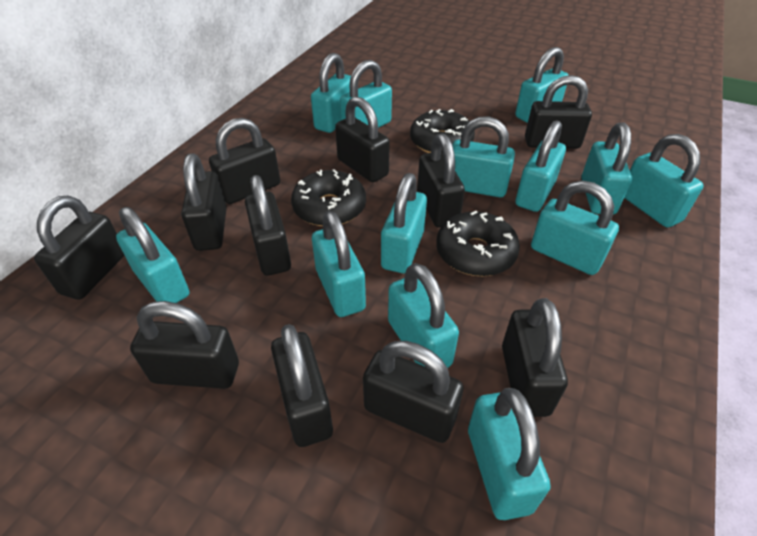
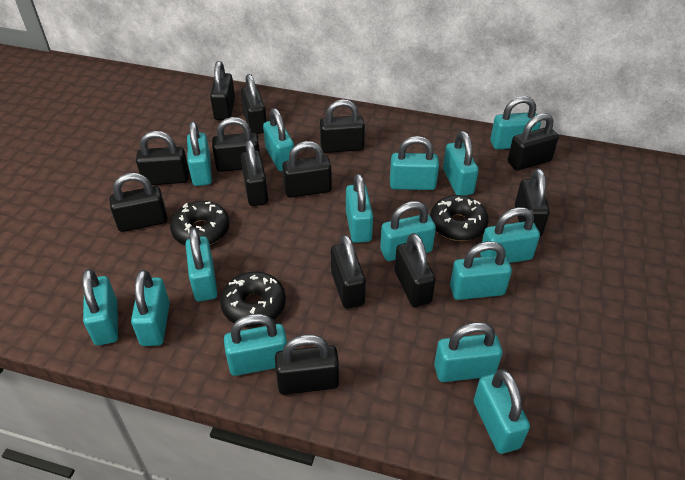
black padlock: [34,196,124,300] [130,301,239,389] [181,154,227,251] [209,118,280,204] [245,175,291,276] [271,324,333,447] [335,96,390,182] [363,341,463,443] [417,133,465,228] [502,298,568,417] [525,75,592,149] = 11 -> [109,173,167,232] [136,131,189,185] [210,61,235,120] [212,117,260,172] [241,74,267,134] [241,140,268,206] [275,335,339,395] [282,141,332,198] [320,99,365,153] [331,234,366,309] [395,233,436,307] [508,113,559,171] [515,169,550,237] = 13
turquoise padlock: [116,207,190,303] [311,53,351,133] [312,211,366,317] [340,60,392,128] [381,173,427,273] [388,263,459,368] [452,116,515,197] [468,388,551,520] [515,47,569,123] [515,120,566,212] [531,181,619,275] [581,122,632,215] [624,134,704,227] = 13 -> [82,269,118,345] [131,270,170,346] [185,228,217,301] [187,121,212,186] [224,314,287,376] [263,108,294,171] [346,174,373,243] [380,201,436,261] [390,136,439,190] [434,322,502,382] [443,131,479,196] [450,241,512,300] [474,369,530,454] [480,207,540,263] [490,96,541,150] = 15

